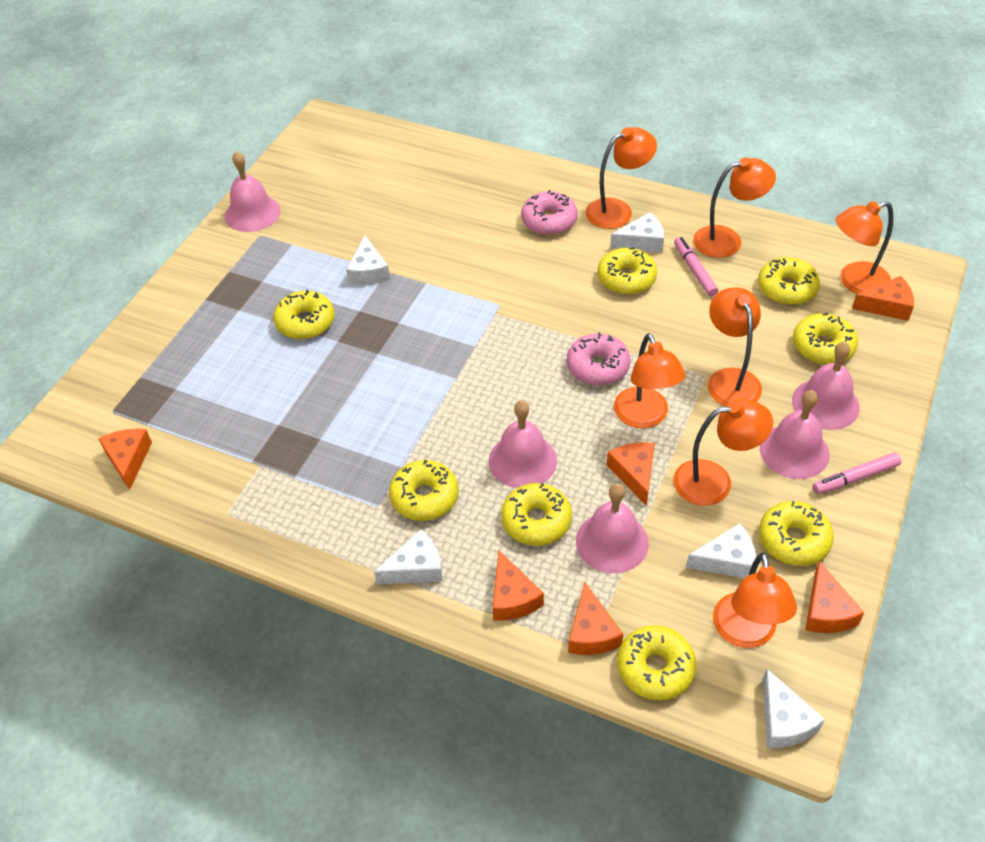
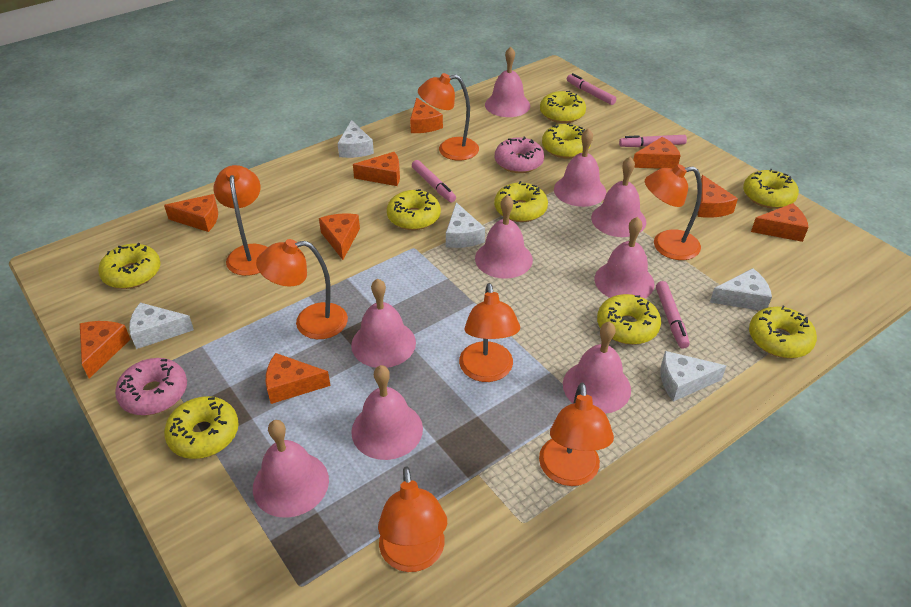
orange cheese: [98,429,152,490] [492,551,544,621] [568,582,623,655] [607,442,655,506] [805,561,864,633] [852,276,914,321] = 6 -> [80,321,131,378] [164,194,218,232] [266,353,330,404] [319,214,360,260] [353,152,400,186] [410,98,443,133] [633,137,681,169] [698,175,738,218] [751,203,808,242] = 9
pink bell: [225,151,281,232] [489,400,557,488] [576,483,649,573] [760,390,830,479] [792,342,860,430] = 5 -> [253,420,329,518] [351,279,416,368] [351,365,423,460] [475,195,533,279] [485,47,530,117] [554,128,606,207] [563,321,631,414] [591,157,646,237] [594,217,655,299] = 9
pink marker: [674,237,718,297] [813,452,901,494] = 2 -> [412,160,456,203] [567,73,616,105] [619,135,687,147] [656,281,690,349] = 4
yellow donut: [273,290,334,340] [389,459,458,521] [501,483,572,546] [597,247,657,295] [617,625,696,700] [758,257,820,305] [759,501,834,566] [793,312,858,365] = 8 -> [98,243,161,289] [164,396,239,459] [387,189,441,230] [494,181,548,222] [540,91,586,123] [542,122,591,159] [597,294,661,345] [743,169,799,209] [749,306,817,358] = 9

